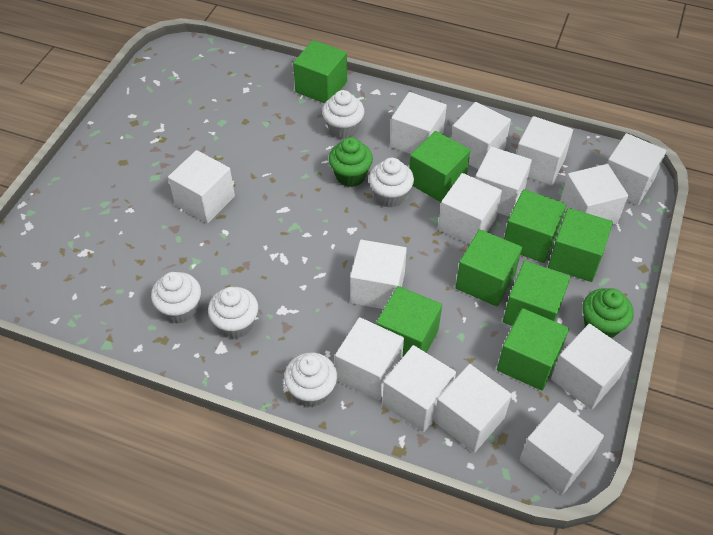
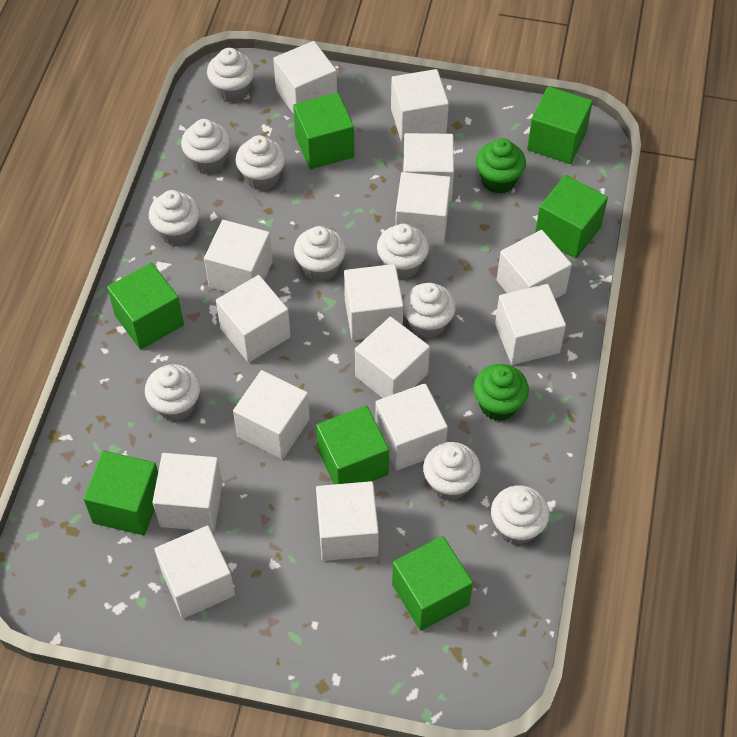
green cube: [293,40,347,103] [376,286,442,358] [409,131,471,202] [455,229,522,307] [497,308,569,391] [503,261,570,326] [504,189,566,263] [548,208,613,282] = 8 -> [83,451,158,535] [107,263,184,349] [293,93,354,169] [316,406,389,484] [392,536,473,631] [527,86,593,164] [535,175,608,259] = 7
white cube: [168,150,235,223] [335,317,404,400] [350,240,407,309] [382,345,456,432] [390,92,447,154] [434,364,512,453] [438,173,502,244] [451,102,511,170] [475,146,532,217] [516,116,573,185] [520,403,604,494] [551,324,632,410] [560,164,628,225] [607,133,666,205] = 14 -> [153,453,223,532] [155,525,235,618] [204,220,273,292] [216,275,291,362] [233,370,310,459] [273,41,337,114] [316,481,379,561] [344,264,404,340] [355,317,430,398] [375,383,448,471] [391,69,449,142] [395,172,451,245] [403,133,454,202] [495,284,566,365] [497,230,572,299] = 15
white cupcake: [151,272,201,323] [208,287,258,339] [284,353,337,407] [322,90,364,139] [369,158,414,208] = 5 -> [145,364,200,422] [149,190,200,246] [181,119,231,174] [207,48,255,103] [235,135,286,191] [294,226,346,282] [377,224,429,279] [403,283,456,338] [423,442,481,501] [491,485,550,545] = 10

